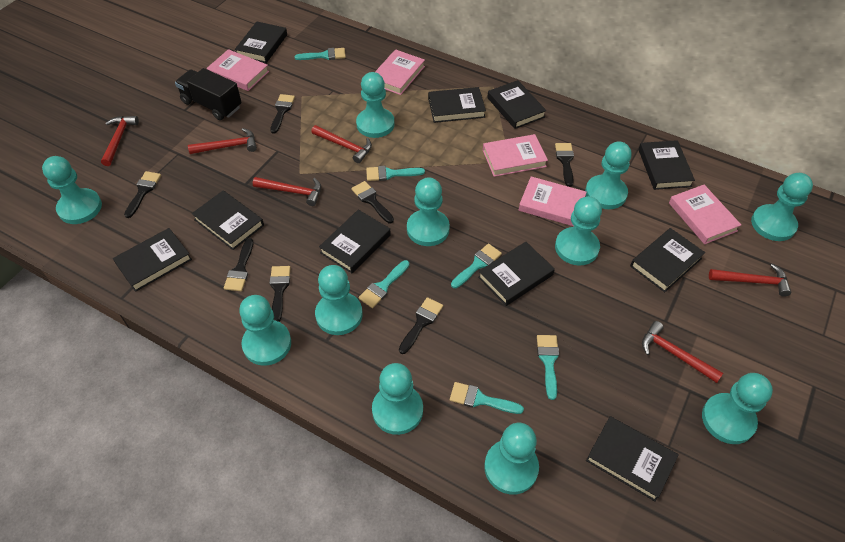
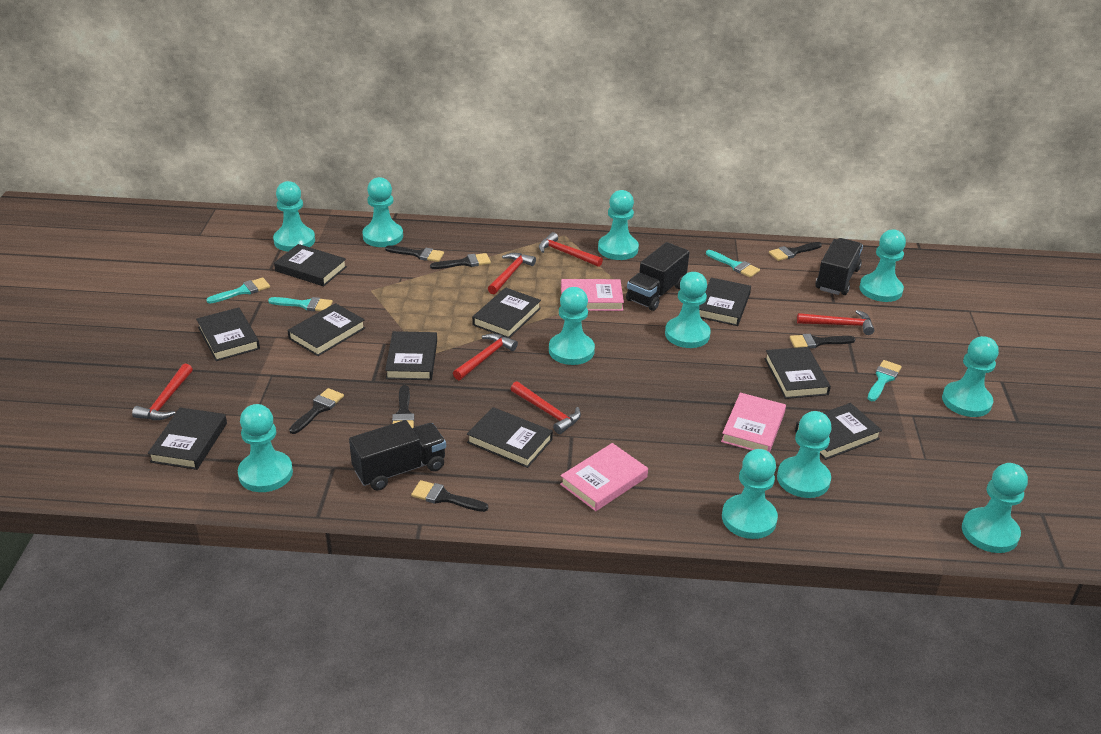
black truck: [175,68,242,120] = 1 -> [349,420,446,491] [626,242,689,311] [815,238,863,295] = 3
pink book: [207,49,269,91] [375,49,425,95] [483,134,548,177] [519,177,587,226] [669,185,741,244] = 5 -> [560,443,648,511] [561,279,624,311] [721,393,786,453] = 3
turquoise brush: [295,48,346,60] [358,260,410,308] [366,166,425,181] [450,382,524,414] [451,243,502,288] [537,335,559,400] = 6 -> [206,277,270,304] [268,297,333,311] [706,250,760,278] [867,360,902,401] = 4

